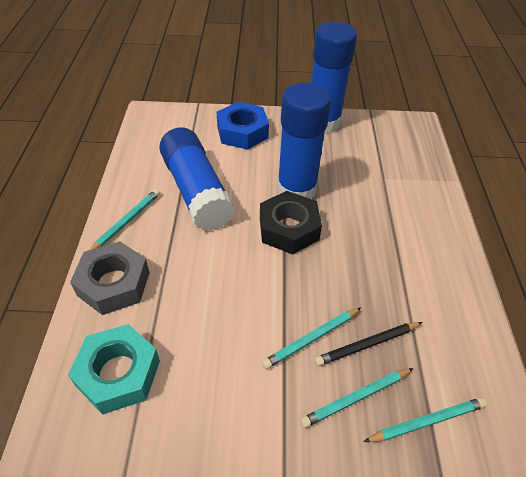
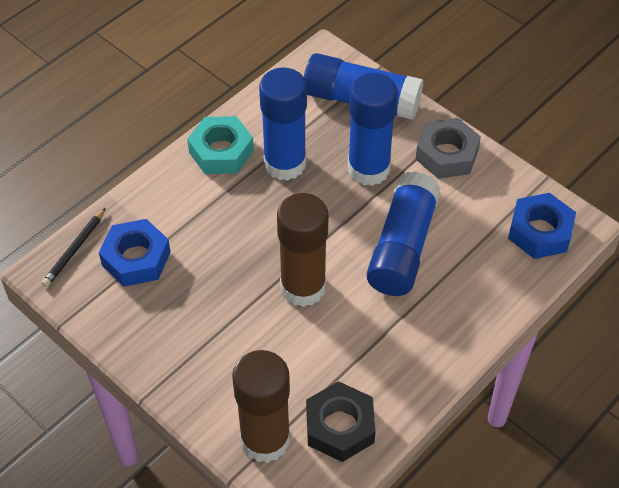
blue glue stick: [159,127,235,231] [277,82,331,199] [311,22,357,133] = 3 -> [259,68,307,181] [304,53,424,120] [348,73,398,186] [367,171,441,296] = 4
blue nut: [217,102,269,150] = 1 -> [99,219,170,287] [508,193,576,259] = 2
brown glue stick: none = 0 -> [232,350,290,463] [277,193,328,307] = 2
turquoise pencil: [89,189,160,250] [262,308,361,369] [300,368,413,428] [363,397,487,442] = 4 -> none = 0

